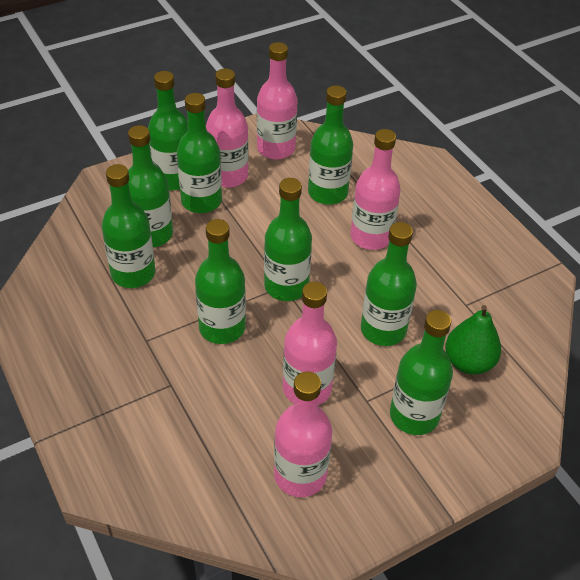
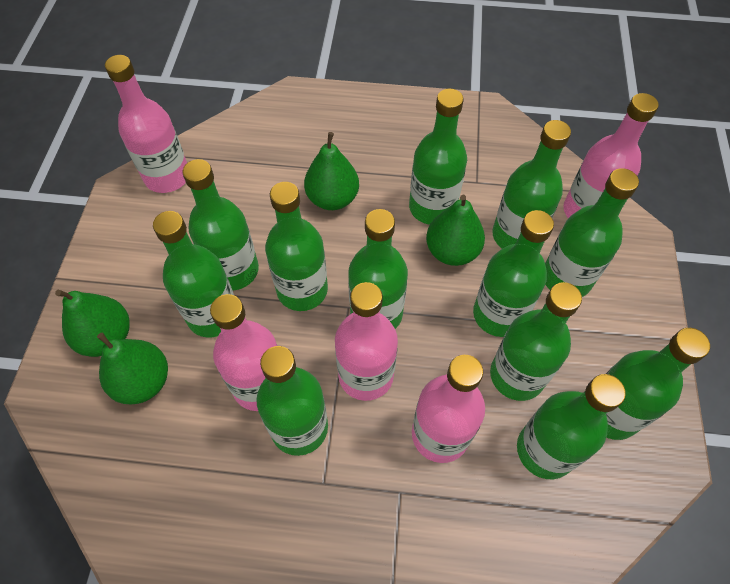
green bottle: [102,164,155,288] [128,125,173,247] [148,71,188,190] [177,93,222,213] [195,219,246,344] [264,178,312,301] [308,85,353,205] [361,222,417,346] [390,310,453,435] = 9 -> [153,211,234,337] [183,159,259,291] [256,346,328,456] [265,182,328,311] [348,209,408,329] [409,89,467,225] [473,210,554,337] [490,282,582,401] [492,120,571,249] [517,374,626,479] [545,168,639,297] [606,328,710,440] = 12
green pear: [445,305,501,375] = 1 -> [55,289,130,357] [97,333,168,404] [304,132,359,210] [426,195,485,266] = 4

